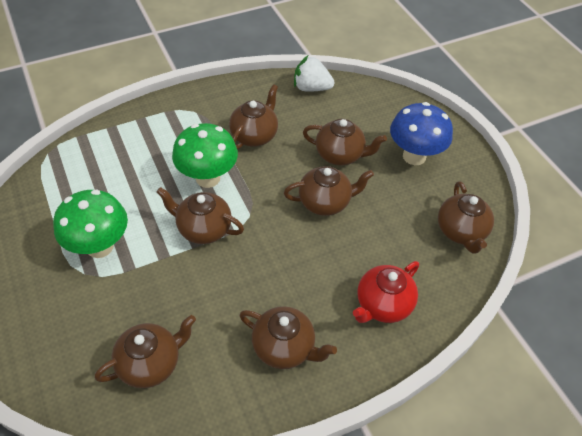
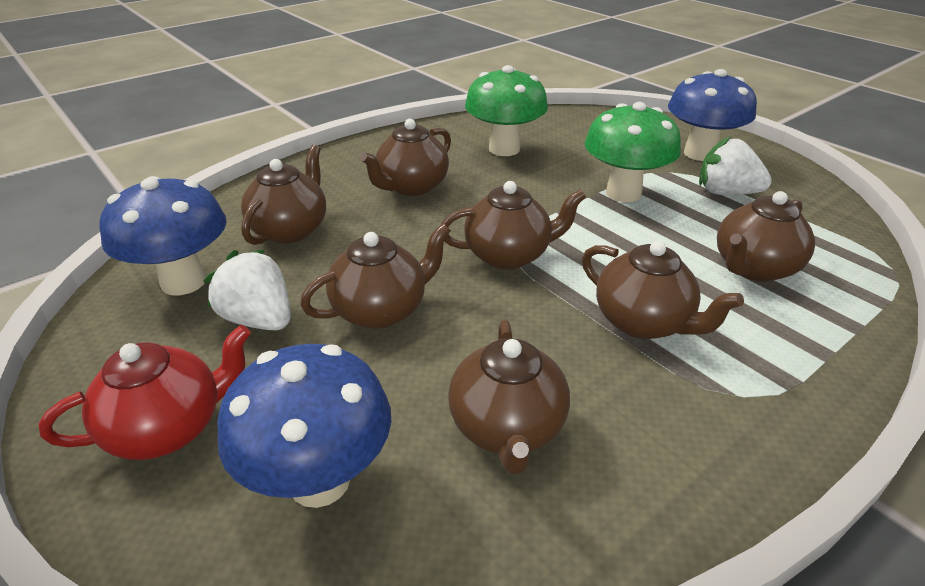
blue mushroom: [390,102,453,165] = 1 -> [100,176,227,295] [217,344,391,508] [668,69,757,161] = 3
white strawberry: [294,55,334,92] = 1 -> [203,249,291,330] [699,136,772,195] = 2

